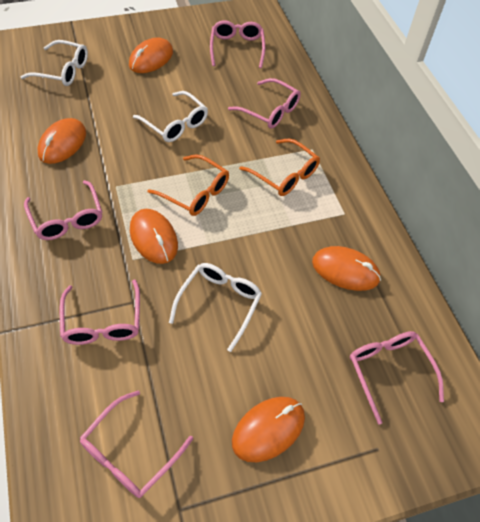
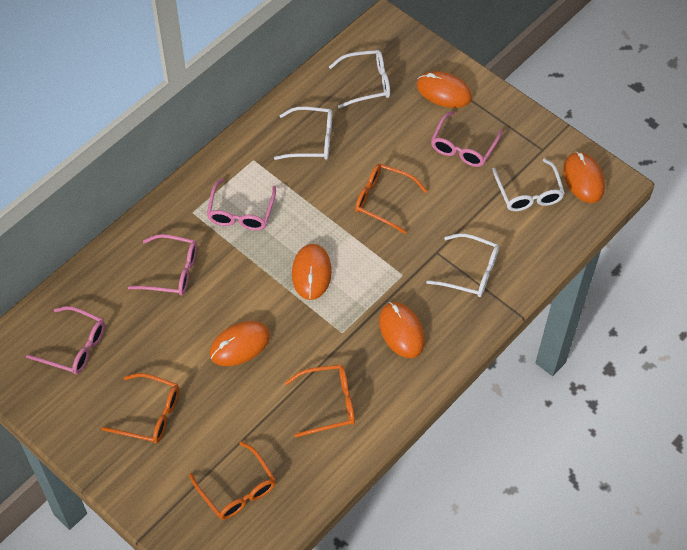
orange glasses: [147,154,229,216] [239,139,320,196] = 2 -> [101,373,179,444] [189,441,276,520] [285,365,355,437] [355,164,427,234] = 4
pink glasses: [24,180,102,240] [60,280,140,345] [80,390,193,498] [210,20,265,68] [228,78,301,129] [350,331,444,424] = 6 -> [26,306,105,374] [128,234,197,295] [207,178,276,231] [431,111,503,167] = 4
white glasses: [21,40,88,86] [133,91,208,142] [169,263,262,352] = 3 -> [274,106,332,160] [329,50,390,108] [426,233,499,297] [492,159,565,211] = 4

